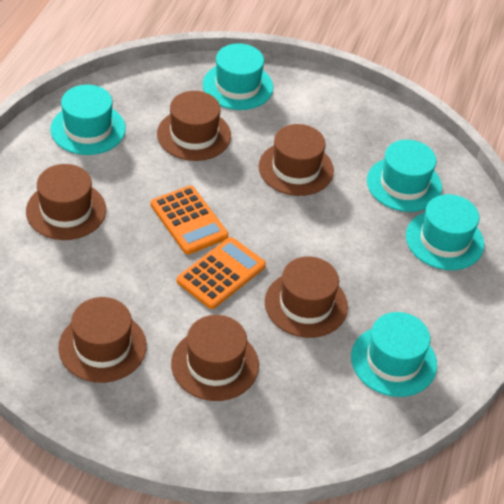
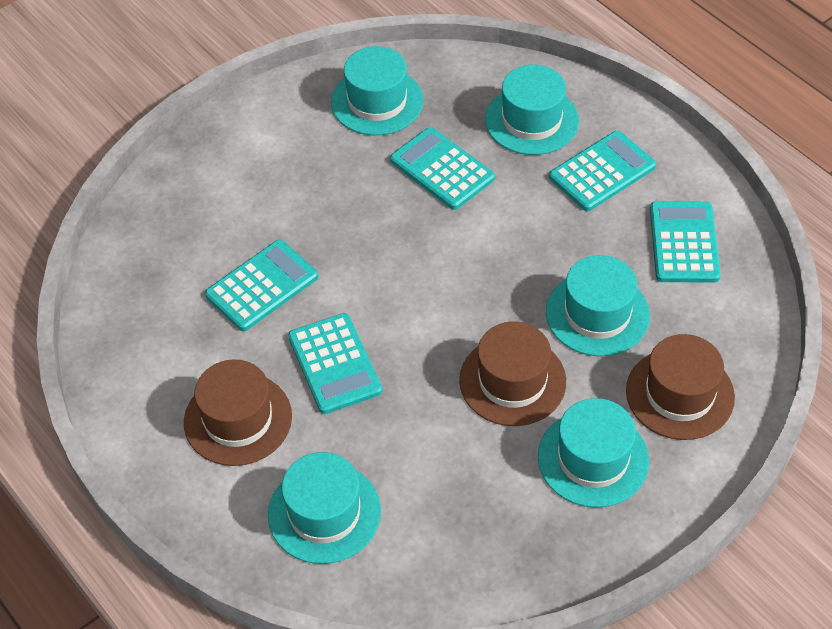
brown hat: [26,164,106,240] [58,297,147,383] [157,91,231,161] [171,315,259,401] [259,124,334,196] [265,256,348,338] = 6 -> [184,359,292,466] [459,321,566,426] [626,334,735,440] = 3
orange calculator: [151,186,228,254] [177,237,266,309] = 2 -> none = 0
turquoise calculator: none = 0 -> [205,240,318,331] [288,313,382,414] [390,127,495,210] [549,131,656,211] [650,201,720,283] = 5

